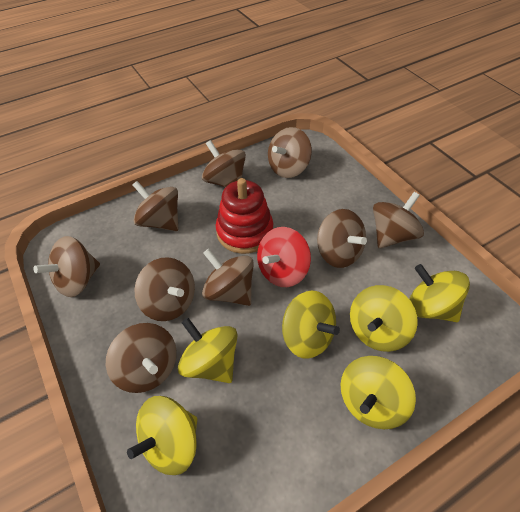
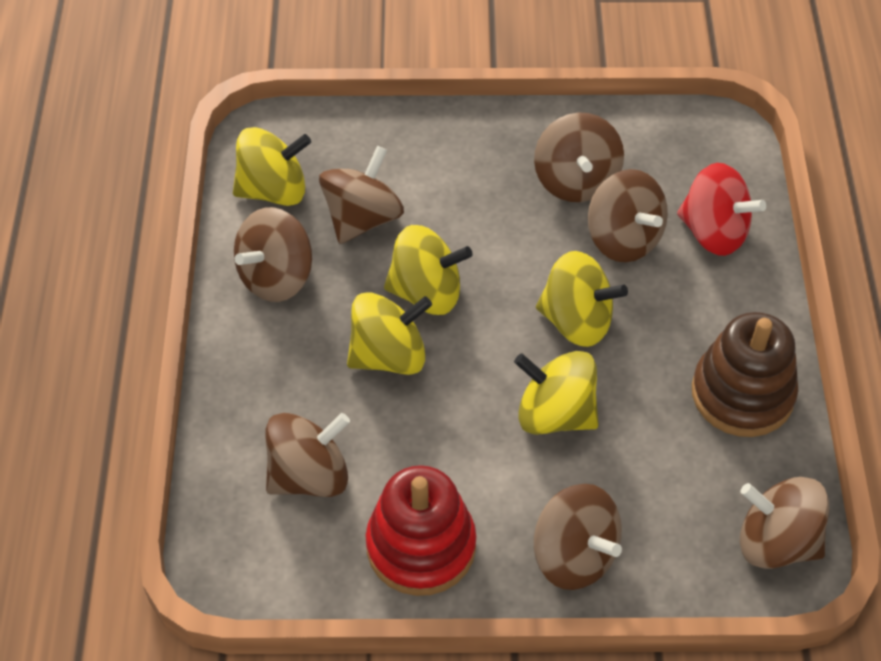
brown spinning top: [34,236,100,297] [106,323,177,393] [133,181,178,231] [134,257,195,321] [202,140,246,187] [202,249,254,306] [268,127,312,178] [317,209,367,268] [373,192,424,248] = 9 -> [234,207,312,302] [265,413,350,497] [319,146,404,244] [534,113,624,202] [534,484,622,590] [588,169,668,262] [740,477,829,569] = 7
brown stacking toy: none = 0 -> [692,312,798,437] = 1
yellow spinning top: [127,396,197,475] [178,318,238,383] [282,291,340,359] [340,356,416,429] [350,285,418,352] [409,264,470,322] = 6 -> [233,127,311,206] [347,292,432,375] [384,225,473,315] [514,351,598,435] [536,251,628,347] = 5

